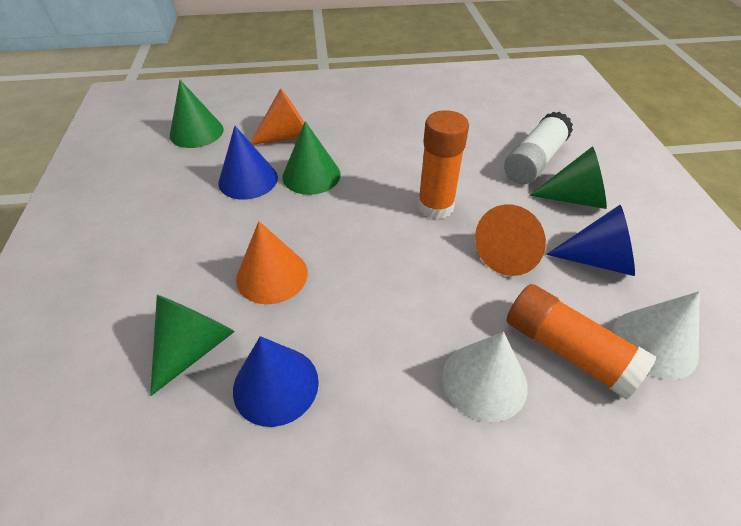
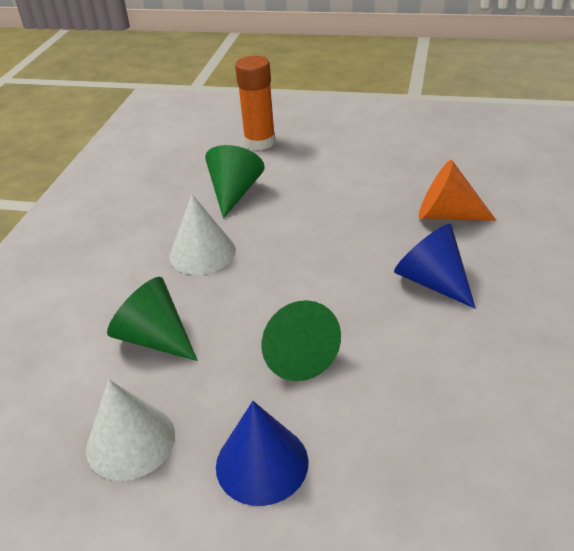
blue cone: [218,126,278,200] [233,336,319,427] [546,205,635,276] = 3 -> [216,401,308,506] [394,224,476,309] = 2
green cone: [150,295,235,396] [170,80,224,148] [283,121,341,195] [529,146,607,209] = 4 -> [107,277,198,361] [205,145,265,219] [262,300,341,381] = 3
orange cone: [236,221,308,304] [250,88,304,145] [475,204,546,276] = 3 -> [419,160,497,221] = 1
orange glue stick: [418,110,469,219] [506,284,657,400] = 2 -> [235,56,276,150] = 1
white glue stick: [504,112,573,184] = 1 -> none = 0

